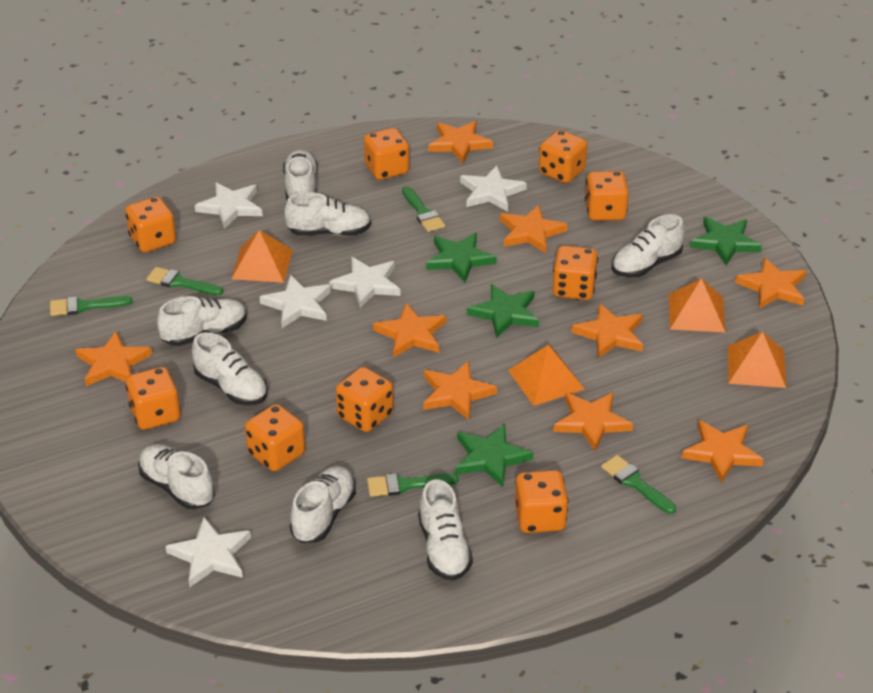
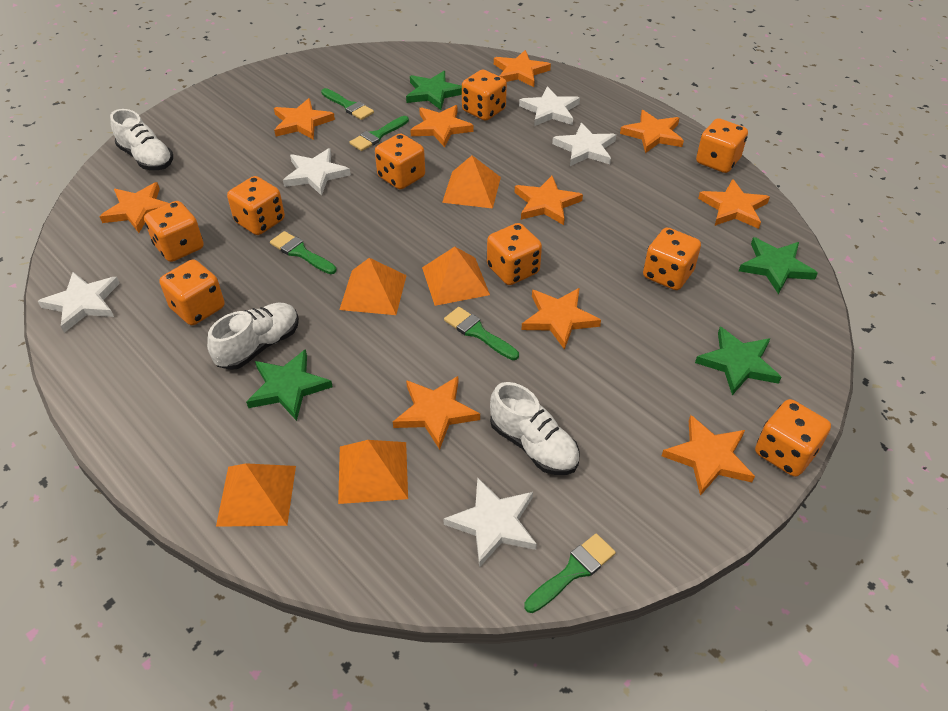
orange pyramid: [231,230,293,283] [508,345,584,406] [669,278,726,333] [728,332,786,388] = 4 -> [216,463,296,527] [338,440,408,504] [339,258,407,315] [422,247,490,306] [442,155,501,209] = 5
orange star: [75,331,152,386] [373,303,446,358] [423,361,497,420] [428,121,493,163] [500,205,568,253] [553,392,633,452] [571,303,643,359] [681,420,764,483] [735,257,806,309] = 9 -> [99,182,169,233] [274,98,335,140] [393,376,480,450] [410,105,474,147] [494,50,551,87] [515,176,583,225] [521,288,601,350] [620,110,684,153] [662,415,755,496] [698,179,770,229] = 10
white shoe: [138,444,215,509] [157,296,247,346] [192,332,268,405] [283,149,318,201] [284,192,371,236] [290,466,356,543] [418,479,473,581] [612,214,685,278] = 8 -> [110,109,173,170] [207,303,299,370] [490,382,580,475] = 3

